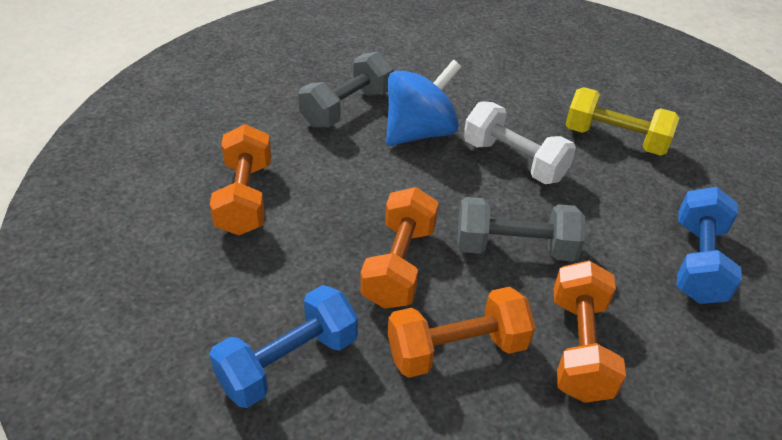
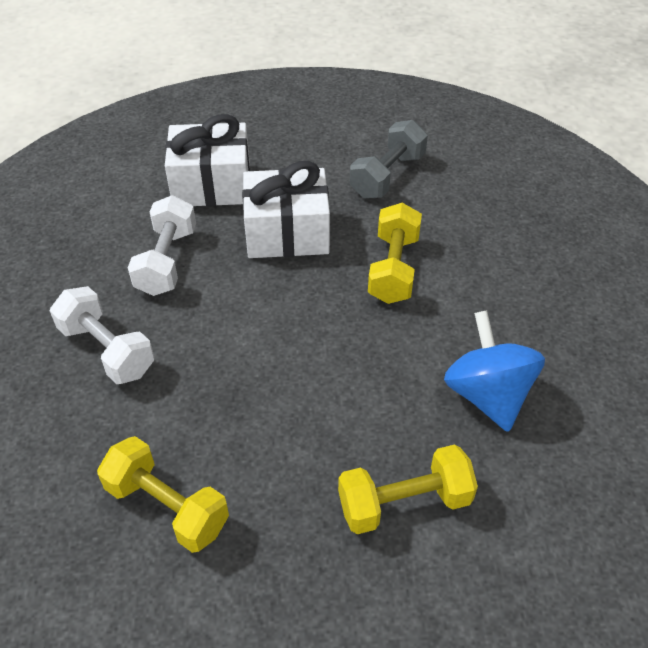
blue dumbbell: [209,285,358,408] [677,187,742,304] = 2 -> none = 0
grey dumbbell: [298,52,394,128] [457,197,585,261] = 2 -> [350,120,428,199] = 1
orange dumbbell: [210,124,271,235] [360,187,438,309] [388,287,536,378] [554,260,626,403] = 4 -> none = 0
white dumbbell: [464,101,576,184] = 1 -> [50,286,154,384] [128,195,196,296] = 2
white gift: none = 0 -> [165,114,250,206] [242,161,330,258] = 2
yellow dumbbell: [566,87,679,156] = 1 -> [97,436,229,553] [338,445,478,534] [368,203,422,304] = 3

